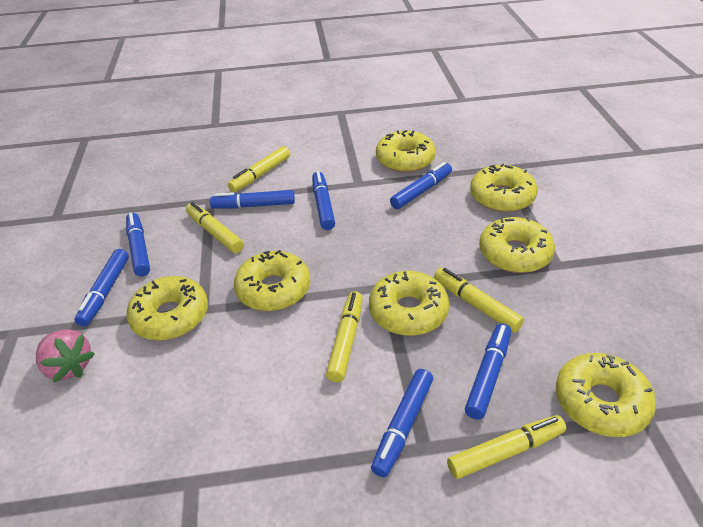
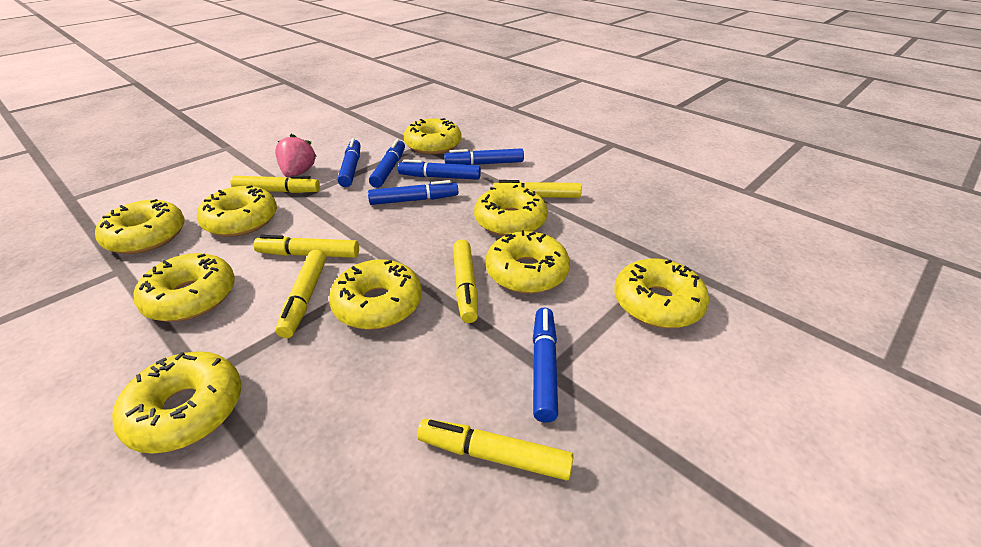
blue marker: [74,249,129,327] [126,213,150,276] [210,190,295,209] [312,171,335,230] [371,369,433,477] [390,162,452,209] [465,323,511,420] = 7 -> [338,138,360,187] [368,180,458,205] [369,139,405,188] [398,159,481,180] [444,148,524,165] [533,308,558,423] = 6
yellow donut: [127,276,208,341] [234,250,310,311] [369,271,449,336] [376,130,436,172] [470,163,538,212] [479,217,555,273] [556,353,656,437] = 7 -> [95,199,185,254] [112,351,241,454] [134,253,235,322] [197,185,277,237] [329,259,422,330] [404,118,462,155] [474,184,548,236] [486,231,570,294] [614,258,709,328] = 9
yellow marker: [186,202,244,253] [228,146,290,192] [326,291,363,382] [434,268,524,333] [447,415,566,479] = 5 -> [231,175,320,193] [253,235,359,258] [276,250,326,338] [417,419,574,480] [453,239,478,323] [493,180,582,198] = 6

